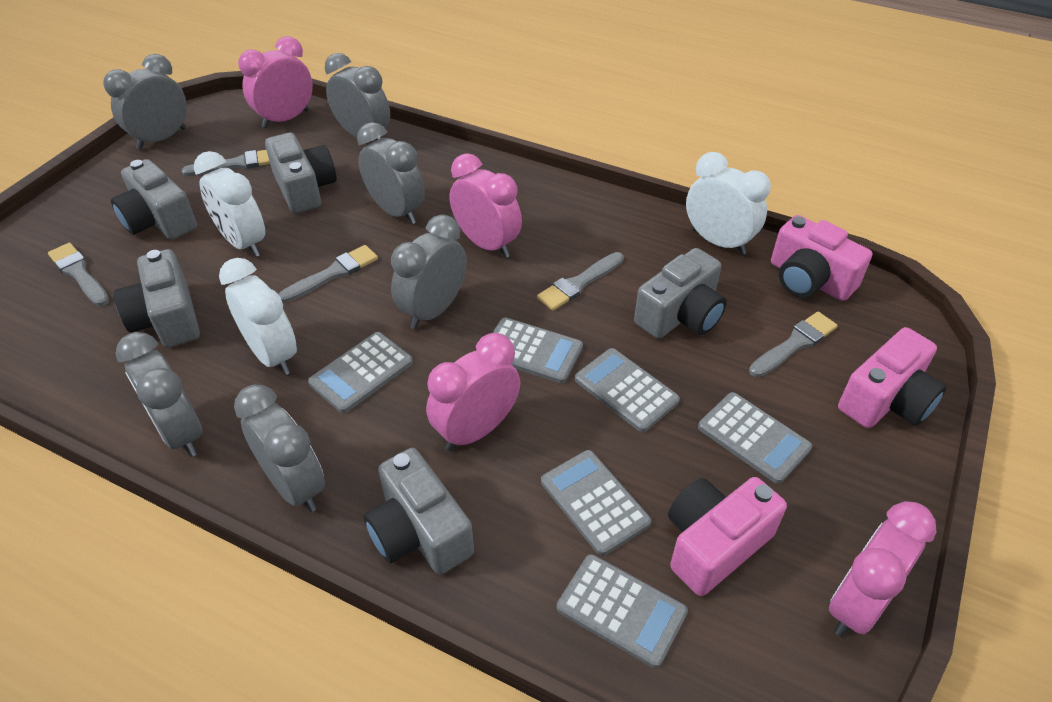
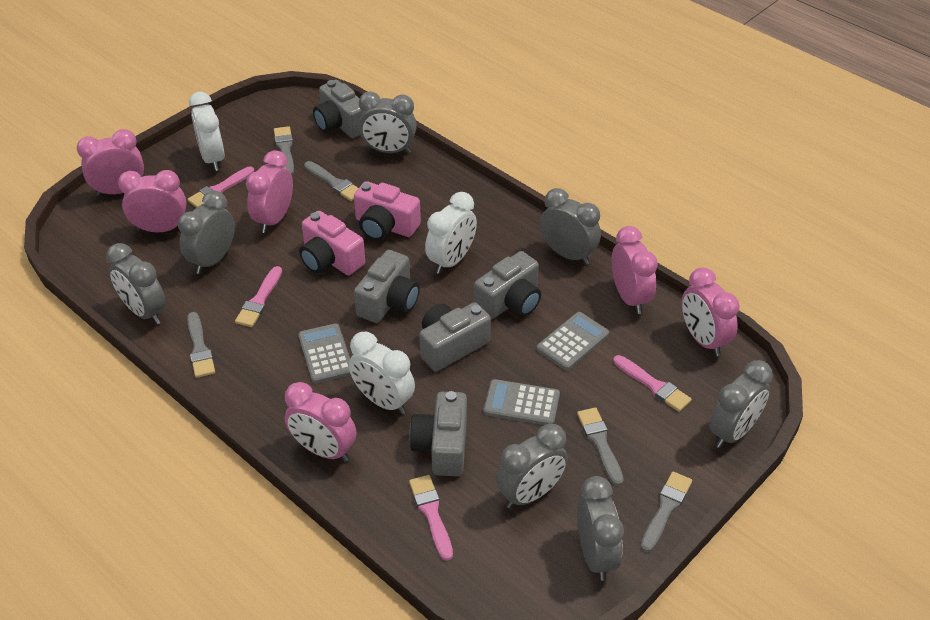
grey calculator: [308,332,413,413] [493,317,583,384] [541,450,651,556] [557,554,688,668] [575,348,680,432] [698,392,812,484] = 6 -> [298,323,351,383] [483,379,560,425] [537,312,609,370] = 3
grey clock: [103,54,187,150] [116,332,203,457] [234,385,325,512] [325,53,390,141] [357,122,425,225] [391,215,467,329] = 6 -> [106,243,166,324] [178,191,235,274] [359,92,417,154] [496,423,568,509] [540,188,601,265] [577,476,624,581] [710,360,773,448] = 7
pink brush: none = 0 -> [187,166,254,208] [235,266,282,327] [409,475,453,561] [613,355,692,412] = 4
pink camera: [668,477,787,596] [771,215,872,301] [838,327,946,428] = 3 -> [299,211,365,275] [354,181,421,241] = 2
pink clock: [238,36,313,128] [426,333,520,451] [450,153,522,258] [829,501,936,637] = 4 -> [77,129,144,196] [118,170,187,232] [246,150,293,233] [285,382,357,462] [612,226,658,314] [681,267,740,356] = 6

